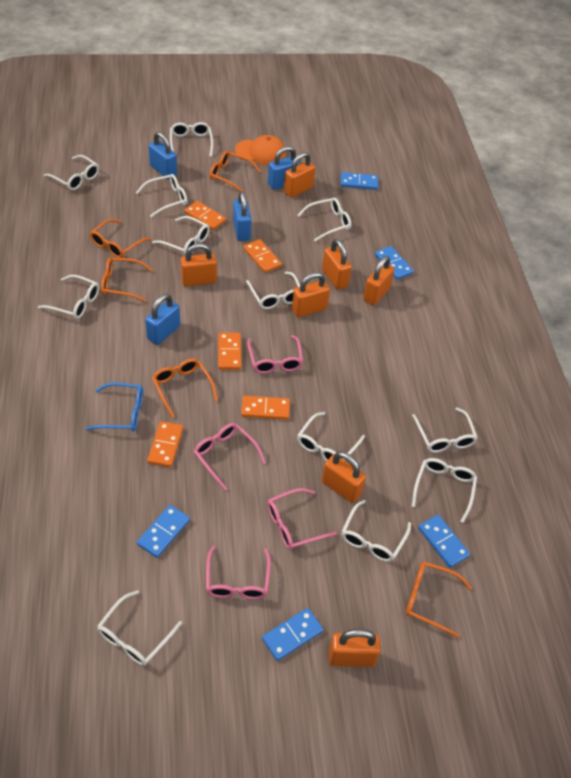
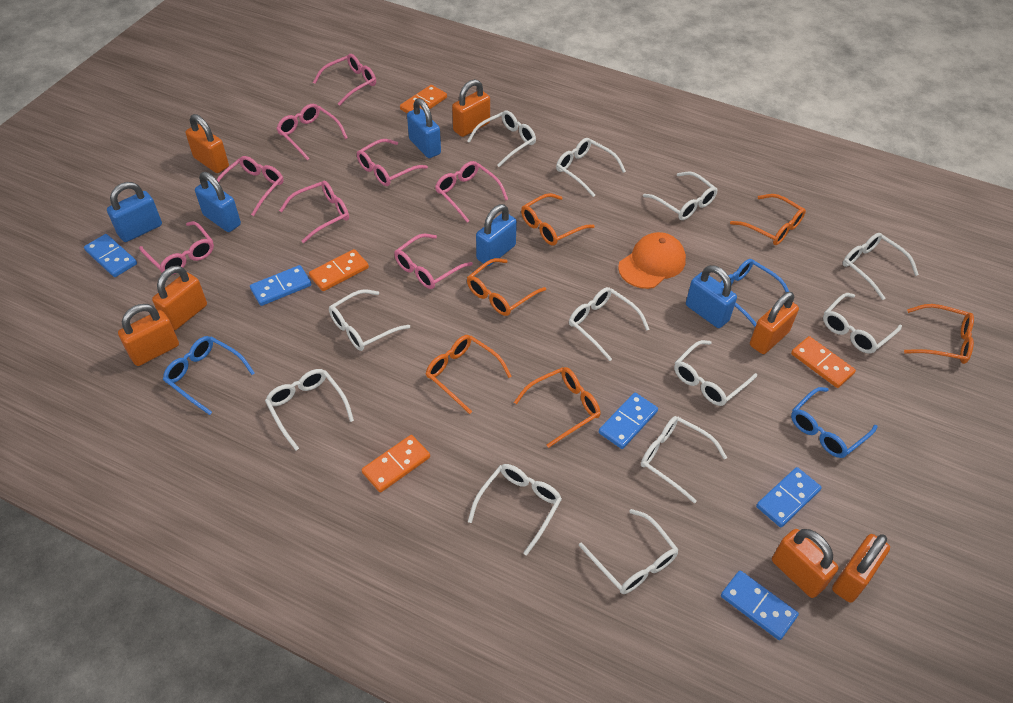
blue glasses: [85,383,143,431] = 1 -> [163,336,255,415] [720,259,789,327] [791,387,877,458] = 3
blue padlock: [145,294,180,345] [148,132,177,179] [233,191,252,241] [268,146,301,190] = 4 -> [107,182,162,242] [195,172,241,232] [407,98,441,158] [476,204,517,266] [686,265,737,328] = 5
orange domino: [147,421,183,467] [184,201,226,230] [218,333,241,370] [241,396,290,420] [243,239,282,273] = 5 -> [309,249,369,291] [362,435,430,493] [400,85,447,113] [791,336,856,388] = 4
orange glasses: [90,219,151,258] [101,257,153,302] [152,358,218,418] [209,151,261,192] [406,562,472,637] = 5 -> [426,335,512,414] [467,258,546,316] [514,367,600,448] [521,193,595,246] [730,194,806,245] [904,304,974,364] = 6
pink glasses: [194,423,266,490] [206,546,271,599] [247,335,303,374] [267,488,337,550] = 4 -> [139,221,214,275] [217,156,284,216] [276,104,348,160] [279,181,349,243] [313,54,376,106] [357,139,428,186] [394,234,473,289] [435,161,508,223] = 8

